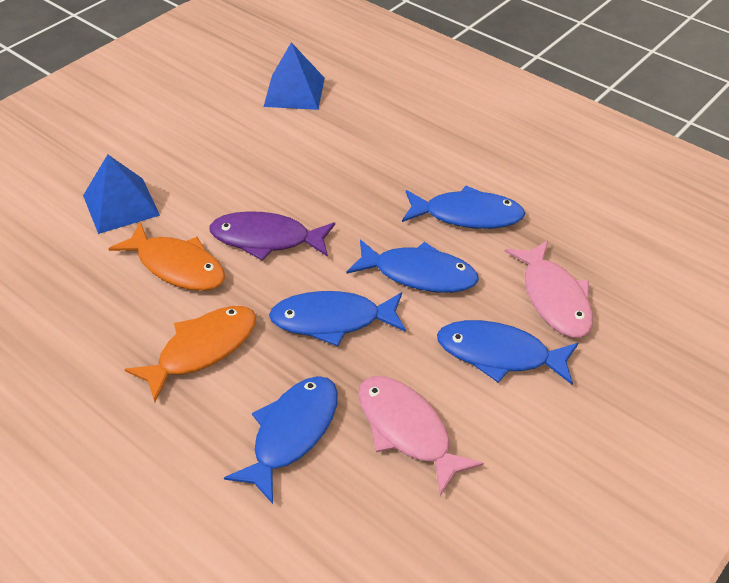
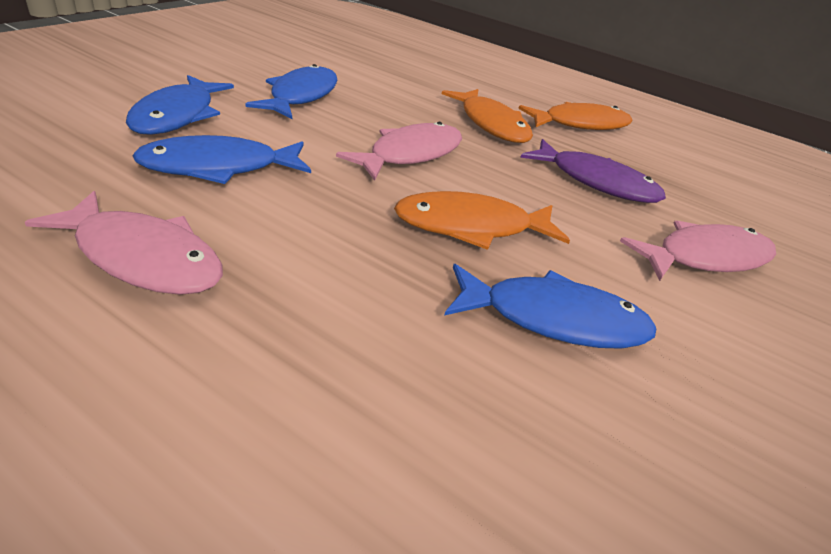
blue fish: [224,376,338,504] [269,291,406,346] [347,239,479,293] [402,186,525,229] [437,320,578,385] = 5 -> [126,75,234,135] [132,135,311,184] [246,64,338,119] [444,264,656,349] = 4
blue pyramid: [83,154,160,234] [263,42,325,110] = 2 -> none = 0
orange fish: [108,222,225,291] [124,306,256,402] = 2 -> [394,191,570,250] [442,89,533,143] [518,102,633,130] = 3
pink fish: [358,376,484,496] [505,240,593,338] = 2 -> [25,191,223,295] [336,122,462,181] [620,221,776,281] = 3

